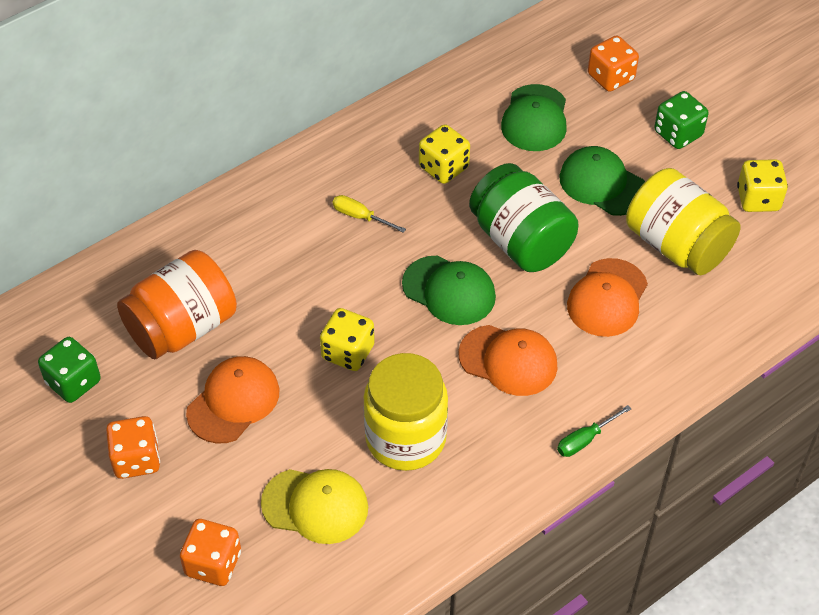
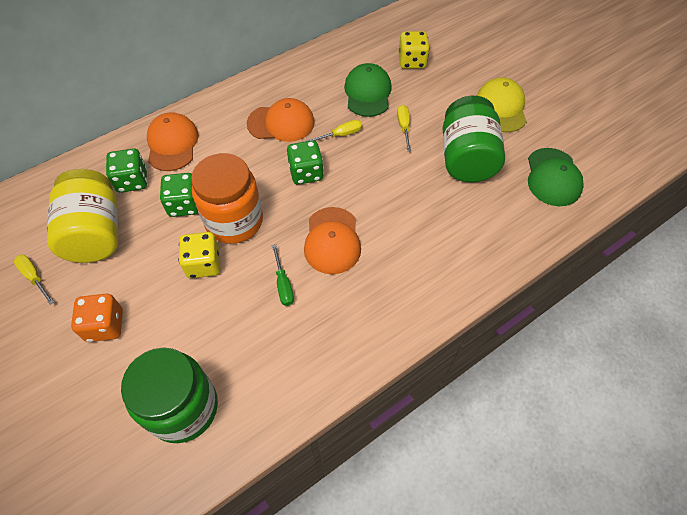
green cap: [402,256,496,325] [501,84,567,151] [559,146,645,216] = 3 -> [344,63,392,117] [528,148,584,206] = 2
green dice: [38,337,101,403] [654,91,709,149] = 2 -> [106,149,147,193] [160,173,198,217] [287,140,324,185] = 3
green jar: [469,163,579,272] = 1 -> [121,348,218,443] [442,96,505,182] = 2
orange dice: [106,416,160,479] [180,519,241,586] [588,35,639,92] = 3 -> [71,294,123,342] = 1
yellow dice: [320,308,375,371] [419,124,470,184] [737,159,788,212] = 3 -> [178,232,220,278] [399,31,430,69] = 2
yellow jar: [363,353,448,471] [626,168,741,275] = 2 -> [47,169,118,263] = 1
yellow screwdriver: [333,195,406,233] = 1 -> [14,255,54,305] [307,120,362,141] [397,105,411,151] = 3

